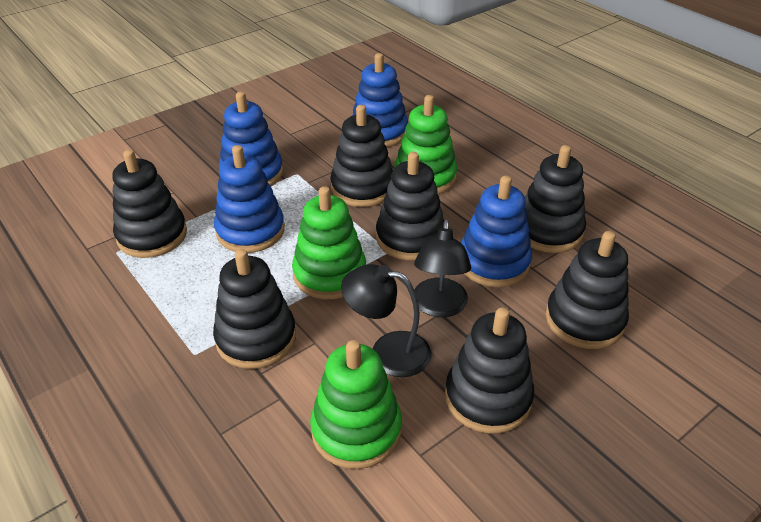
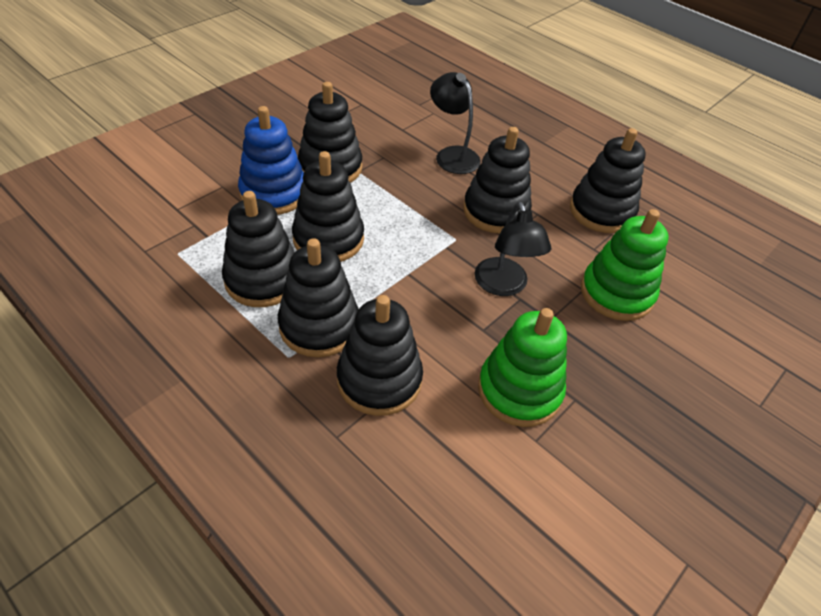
blue stacking toy: [214,145,285,253] [219,92,283,186] [352,53,408,147] [461,176,532,287] = 4 -> [238,106,304,215] = 1
green stacking toy: [292,186,366,299] [310,340,402,469] [394,95,457,194] = 3 -> [478,308,567,427] [581,209,668,321] = 2

